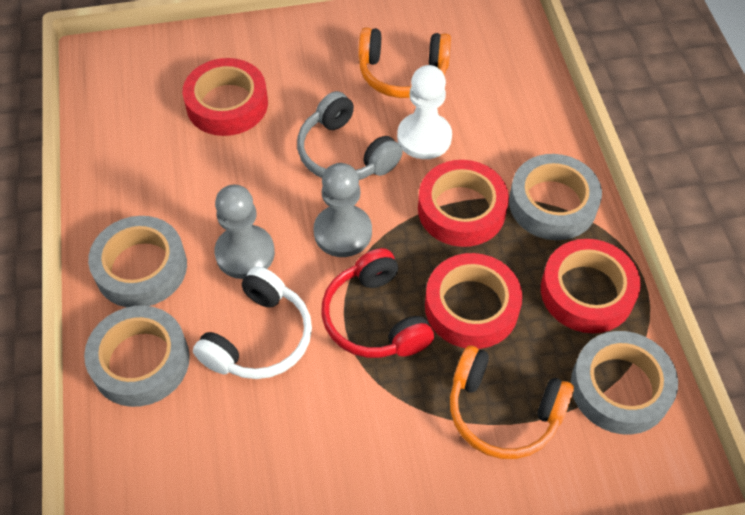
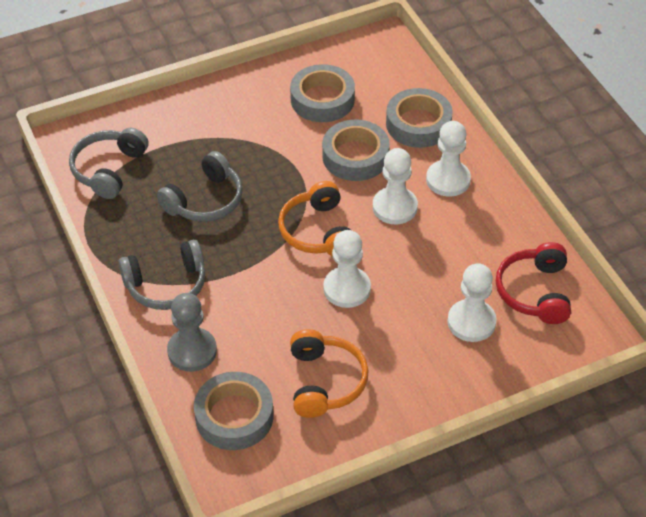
grey headphones: [297,91,403,180] = 1 -> [69,128,149,199] [118,239,205,310] [157,151,243,222] = 3
grey pawn: [214,185,275,279] [313,163,372,257] = 2 -> [167,293,217,372] = 1
red tape: [183,58,268,136] [418,160,509,247] [425,253,522,349] [541,239,641,333] = 4 -> none = 0
white headphones: [193,267,312,379] = 1 -> none = 0
white pawn: [397,65,452,159] = 1 -> [323,230,371,308] [373,148,418,224] [426,121,471,197] [447,263,497,342] = 4

